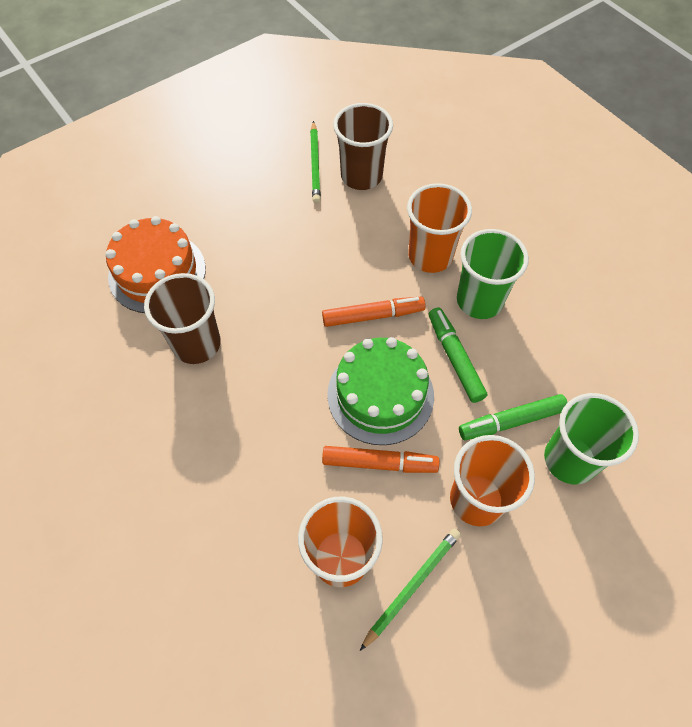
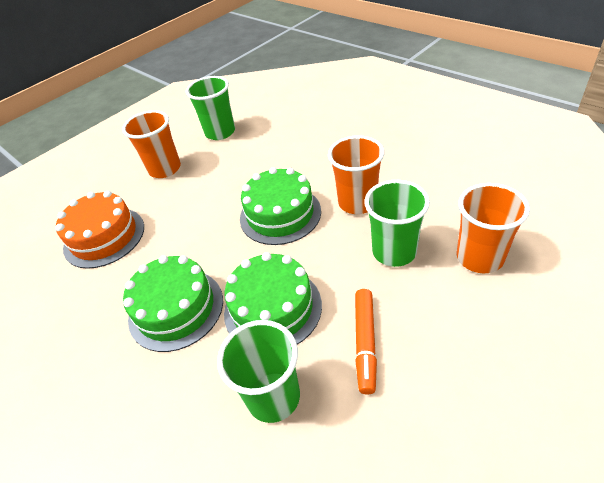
brown cup: [144,273,221,364] [333,103,393,190] = 2 -> none = 0
green cake: [327,337,434,445] = 1 -> [123,255,223,352] [224,252,322,345] [240,167,321,245] = 3
green cup: [457,229,529,319] [544,393,639,485] = 2 -> [186,76,235,140] [217,320,300,423] [364,180,430,267] = 3
green marker: [429,307,487,403] [459,394,568,440] = 2 -> none = 0
green pencil: [310,121,321,203] [360,528,461,651] = 2 -> none = 0
orange marker: [322,297,425,327] [322,446,439,473] = 2 -> [355,289,377,395] = 1

